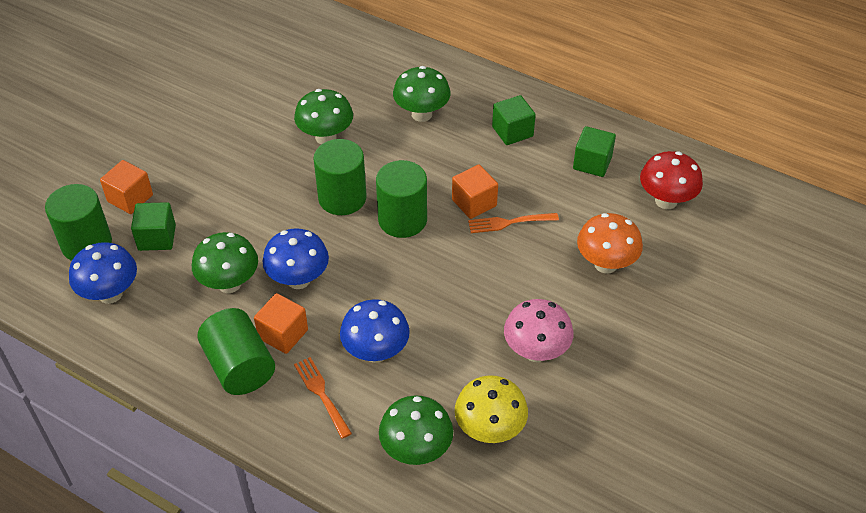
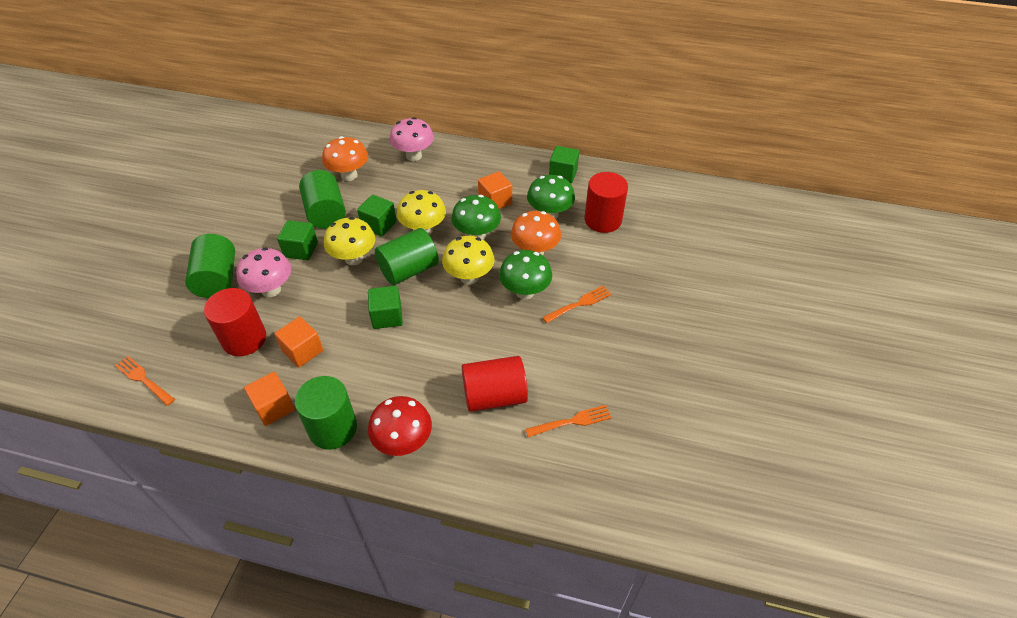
blue mushroom: [69,242,137,304] [263,228,329,289] [340,299,410,363] = 3 -> none = 0
green cube: [131,202,176,251] [492,95,536,145] [573,126,616,177] = 3 -> [277,220,318,260] [357,194,397,237] [368,286,403,329] [549,146,579,183] = 4
green mushroom: [192,232,258,293] [294,89,353,144] [379,395,453,465] [393,66,451,122] = 4 -> [451,195,501,240] [499,250,552,299] [527,175,575,219] = 3
orange fork: [294,357,352,439] [468,213,559,233] = 2 -> [115,356,175,406] [525,405,612,437] [542,286,612,323] = 3
orange mushroom: [577,213,643,274] = 1 -> [322,136,368,181] [511,211,561,255] = 2
pink mushroom: [504,299,573,362] = 1 -> [236,247,291,297] [389,117,434,161] = 2
red cylinder: none = 0 -> [204,288,266,356] [462,356,528,412] [584,172,628,233] = 3
yellow mushroom: [455,375,528,443] = 1 -> [324,217,375,265] [397,190,446,235] [442,236,494,284] = 3

